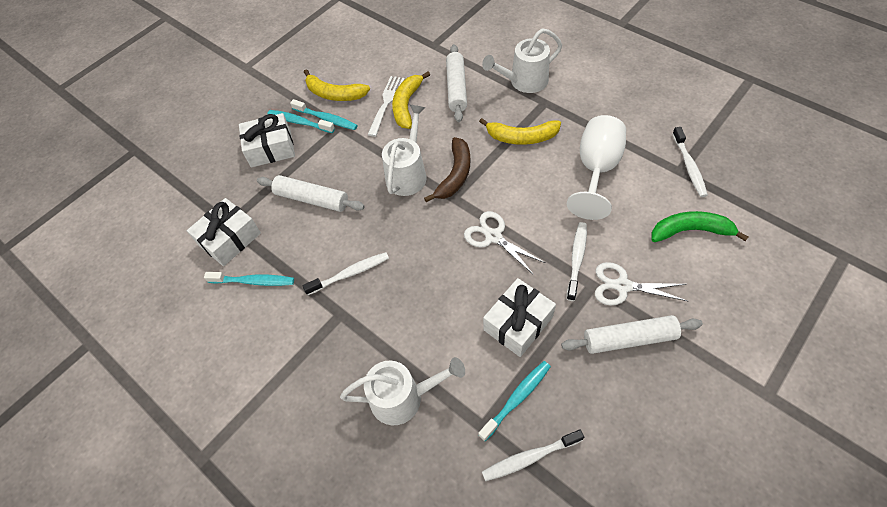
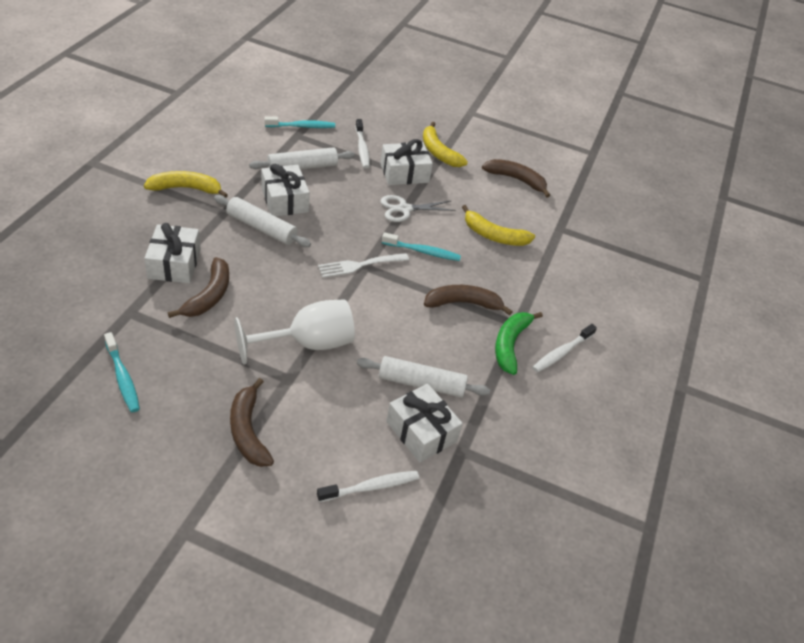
brown banana: [424,137,470,202] = 1 -> [168,257,229,318] [230,378,274,467] [424,285,513,316] [482,159,550,198] = 4
turquoise toothbrush: [204,272,294,286] [267,110,335,133] [290,99,358,130] [478,361,551,441] = 4 -> [104,332,140,412] [264,116,335,128] [382,232,461,261] = 3
white gift: [187,198,261,266] [239,113,295,167] [483,278,556,357] = 3 -> [144,223,201,283] [261,164,310,216] [380,139,433,185] [386,384,463,463] = 4
white scissors: [464,211,545,275] [595,262,687,306] = 2 -> [380,195,456,222] = 1
white toothbrush: [302,252,389,295] [482,429,584,481] [566,222,587,301] [672,127,708,197] = 4 -> [317,471,419,502] [355,119,370,169] [532,324,597,373] = 3
white watering can: [340,357,465,425] [382,105,427,196] [482,28,562,93] = 3 -> none = 0

